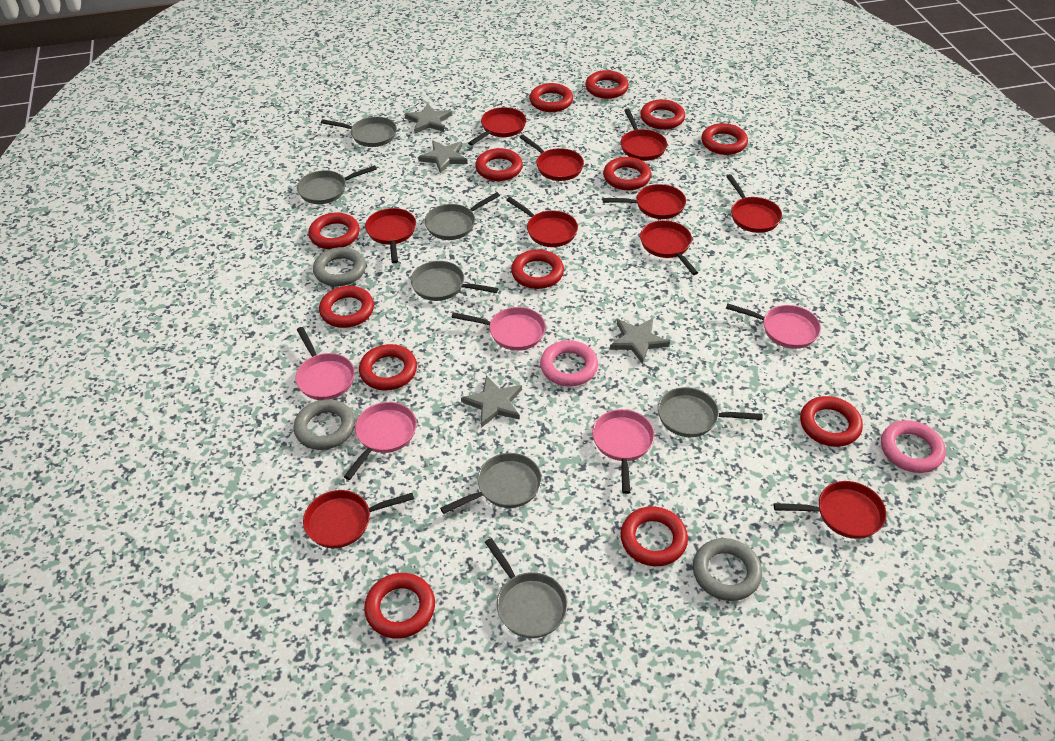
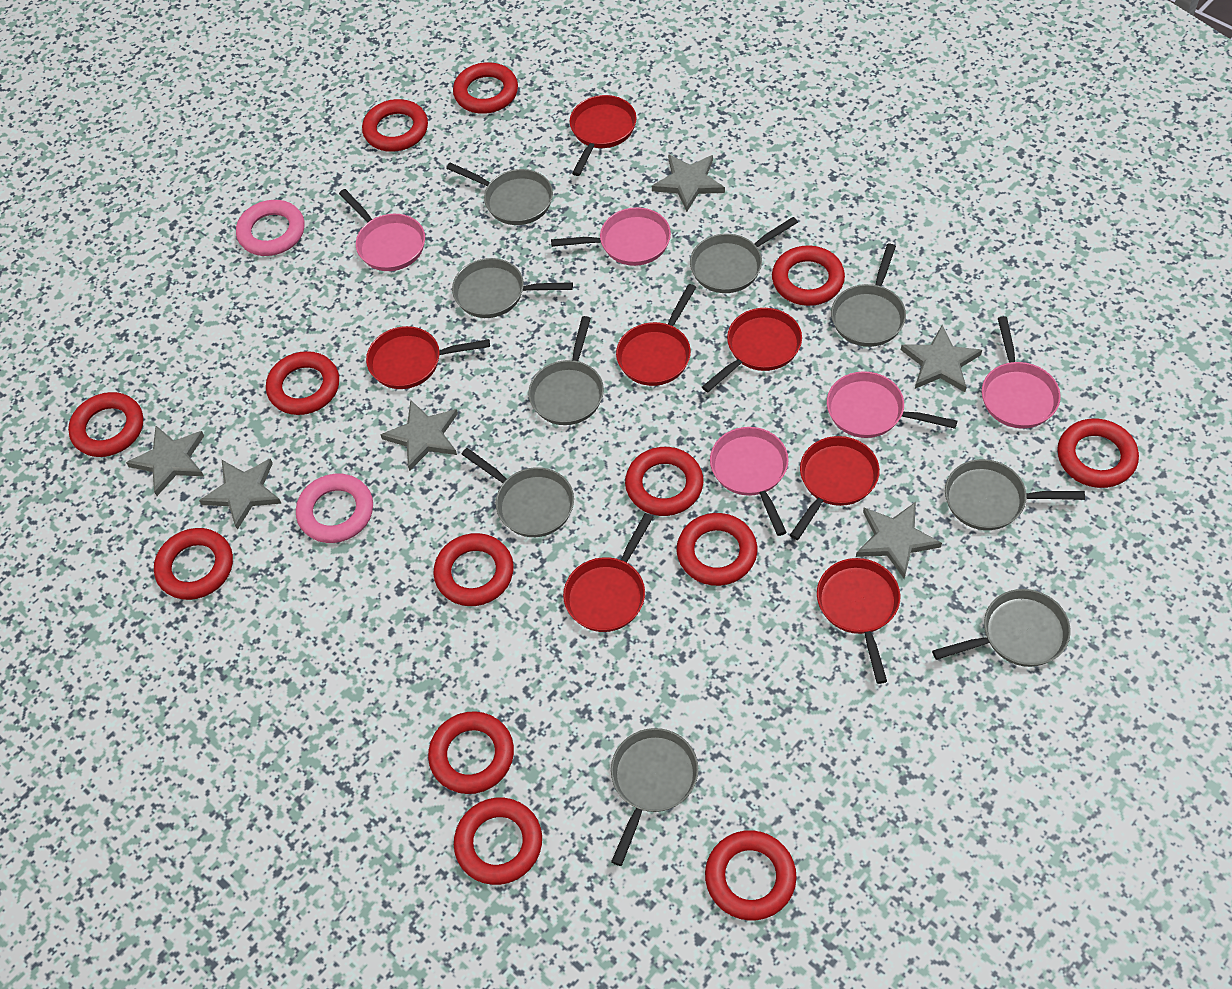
grey pan: [297,165,377,204] [321,117,397,147] [411,261,498,301] [425,192,500,240] [440,453,542,514] [485,538,568,638] [658,387,763,437] = 7 -> [446,163,553,225] [452,258,573,318] [462,448,574,537] [529,316,604,425] [611,728,699,866] [690,217,798,293] [831,244,906,347] [932,589,1071,667] [945,459,1085,530] = 9
grey ring: [294,399,355,450] [313,247,366,286] [693,538,762,601] = 3 -> none = 0
grey star: [405,103,452,133] [418,140,468,174] [461,375,522,428] [610,318,670,364] = 4 -> [126,426,204,496] [199,459,282,530] [380,400,458,471] [652,154,725,212] [856,502,942,579] [901,325,982,392] = 6
red pan: [303,490,414,548] [365,208,416,263] [468,107,526,146] [506,197,578,247] [519,135,584,181] [602,184,686,219] [621,109,667,161] [640,220,698,275] [726,174,782,233] [774,481,886,539] = 10 -> [366,326,490,389] [563,513,653,632] [570,95,637,176] [616,284,696,386] [702,308,802,392] [790,436,880,540] [817,558,900,684] = 7

